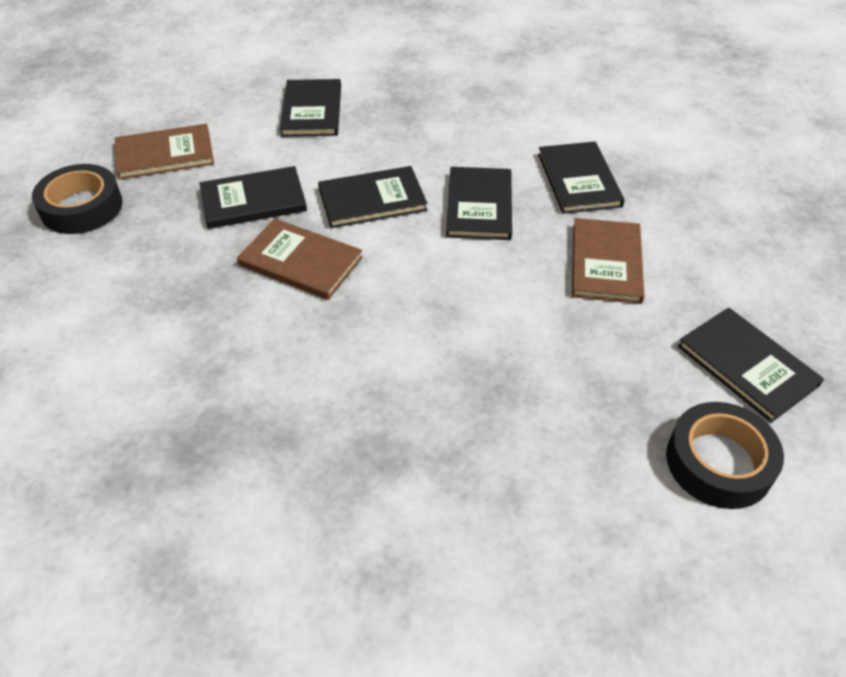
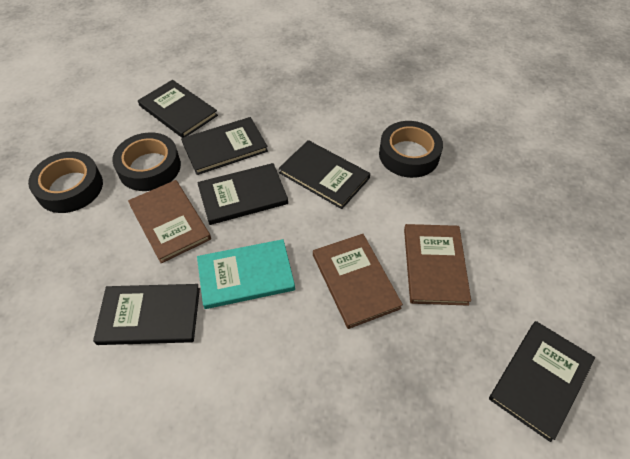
black tape: [32,164,123,234] [666,402,784,509] = 2 -> [28,152,103,213] [112,133,181,191] [379,121,443,178] = 3
turquoise book: none = 0 -> [197,239,295,309] = 1

